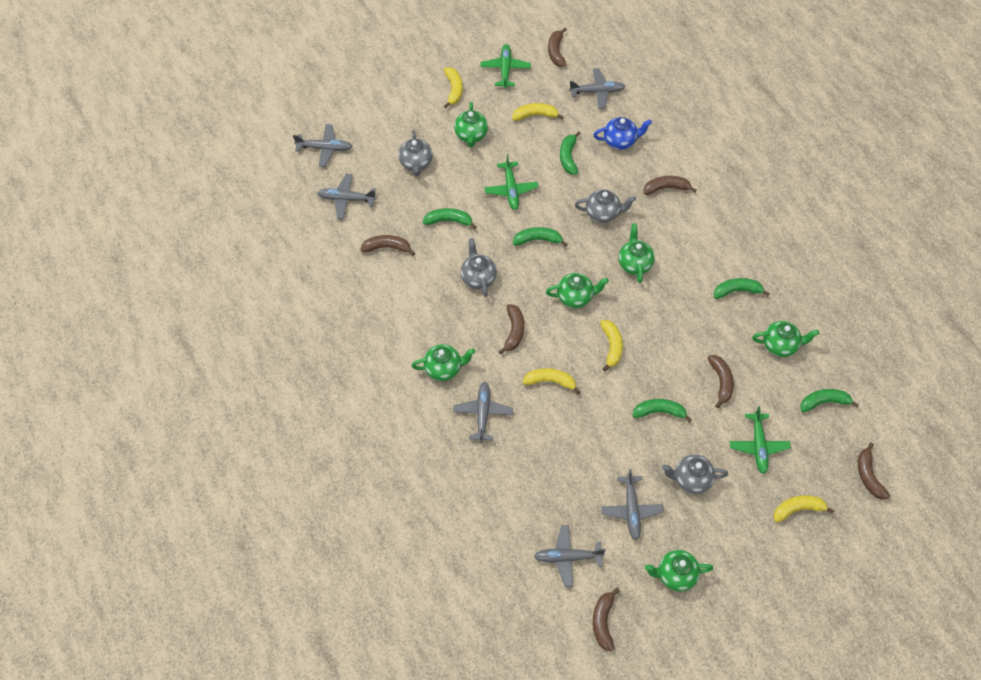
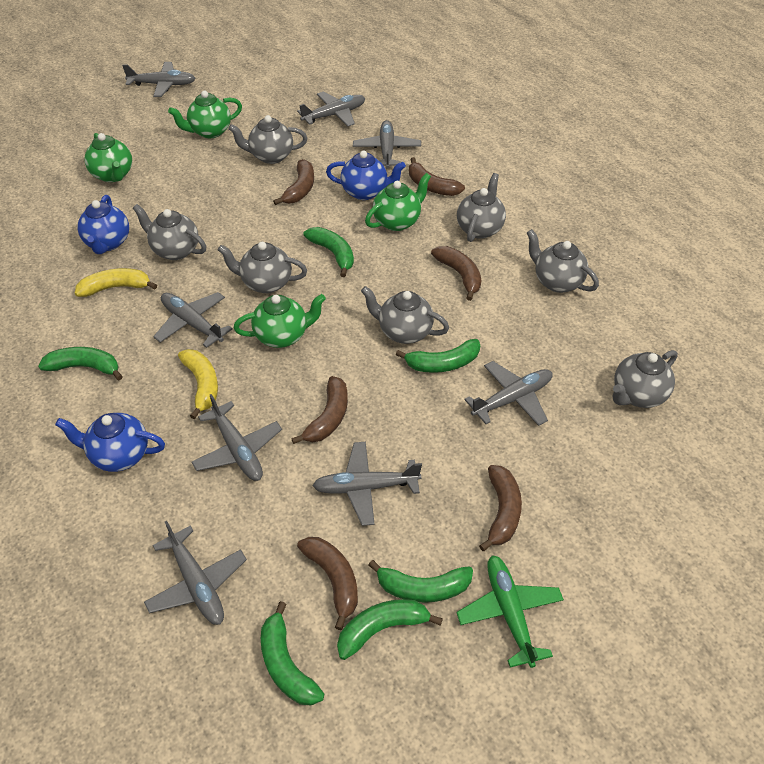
blue teapot: [594,117,652,150] = 1 -> [55,413,165,472] [77,195,129,254] [326,150,406,200] = 3
brown banana: [361,235,415,256] [499,304,524,354] [548,28,567,67] [593,588,620,652] [644,176,697,195] [708,355,734,408] [858,442,890,500] = 7 -> [273,159,314,205] [291,376,348,444] [297,537,358,630] [409,157,465,196] [431,246,481,301] [479,465,522,551] = 6
green plane: [480,44,531,89] [484,154,538,210] [730,406,791,474] = 3 -> [456,555,564,668] = 1
green teapot: [411,344,475,381] [454,102,488,148] [546,273,609,308] [619,223,655,283] [645,550,713,592] [752,321,819,357] = 6 -> [85,133,132,182] [168,91,242,138] [234,294,326,348] [365,173,431,231] = 4
grey plane: [293,124,353,167] [317,174,376,219] [453,382,513,443] [534,525,606,587] [569,68,625,109] [601,469,664,540] = 6 -> [122,62,196,97] [144,521,247,625] [153,292,233,348] [191,394,282,481] [297,91,365,127] [312,442,422,526] [353,120,421,169] [464,361,553,426] = 8
grey teapot: [398,130,433,176] [461,238,497,297] [575,189,636,223] [662,455,728,494] = 4 -> [133,204,206,260] [218,242,307,293] [228,115,307,164] [361,286,449,344] [457,173,506,242] [527,229,599,293] [613,350,678,408] = 7
yellow banana: [444,67,463,108] [512,103,564,121] [523,368,580,394] [600,320,623,371] [773,495,834,523] = 5 -> [75,268,157,297] [178,349,218,419] = 2

